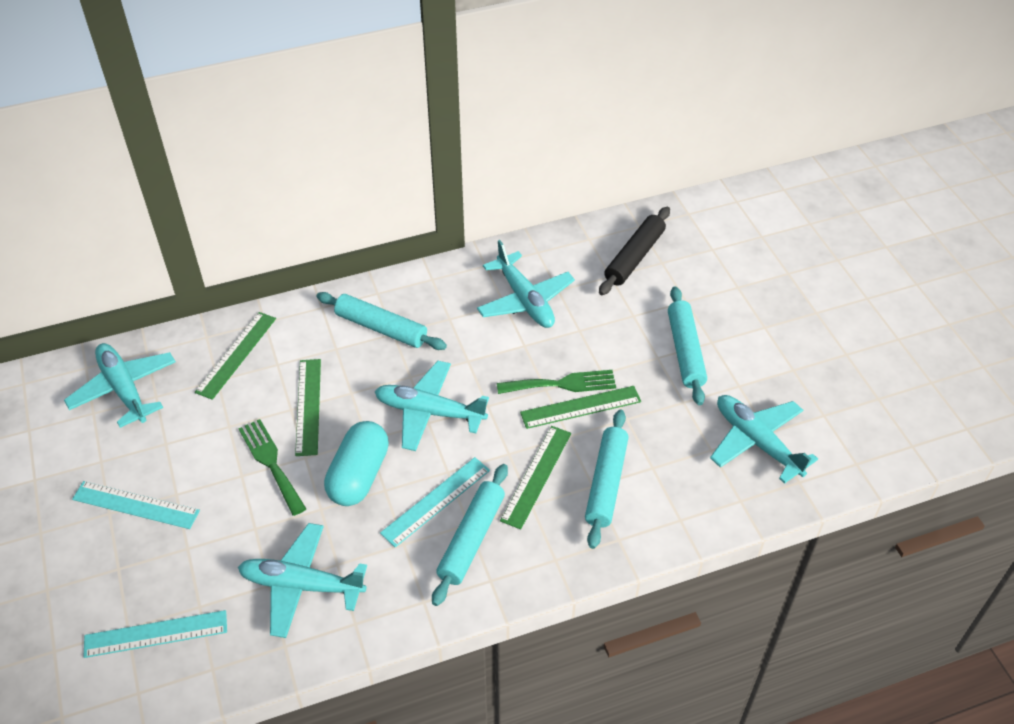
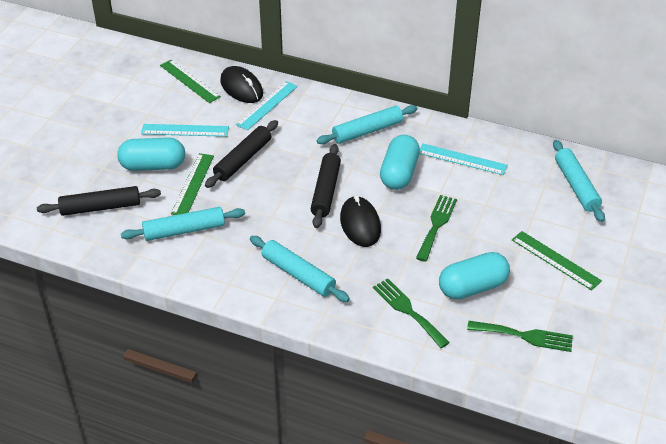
black mouse: none = 0 -> [220,66,263,103] [340,195,381,247] = 2
black rolling pin: [599,207,670,295] = 1 -> [37,186,161,216] [205,120,278,188] [311,144,341,228] = 3
green fork: [238,419,306,516] [497,370,616,394] = 2 -> [373,278,450,348] [416,195,457,262] [467,321,573,352] = 3
green ruler: [195,312,276,400] [295,359,321,456] [500,426,571,529] [520,386,641,429] = 4 -> [160,60,221,103] [171,153,214,215] [512,231,602,290] = 3
turquoise capsule: [324,421,389,506] = 1 -> [117,137,185,171] [380,135,420,190] [439,252,510,299] = 3
turquoise plane: [64,343,176,428] [238,523,367,638] [375,361,489,451] [477,240,575,328] [710,395,818,484] = 5 -> none = 0

